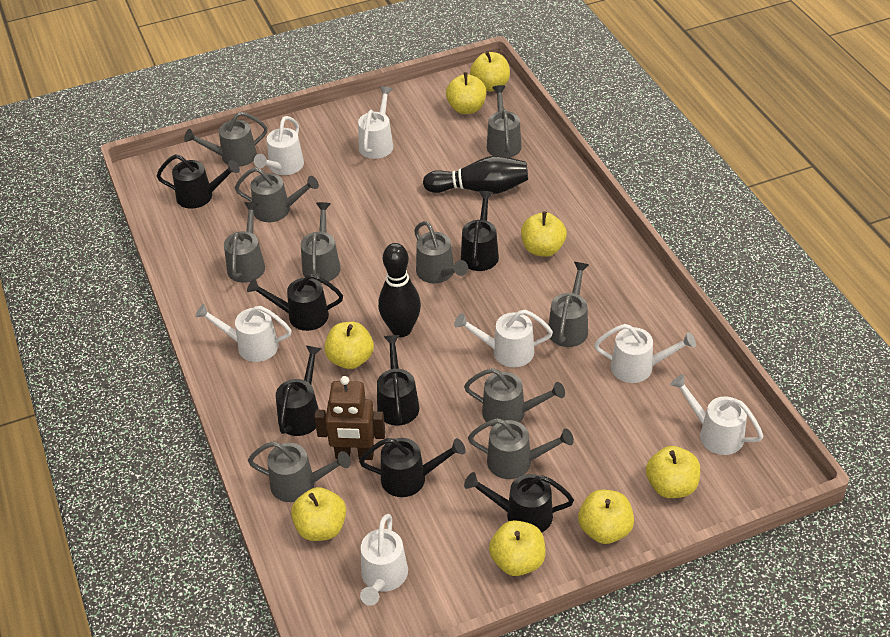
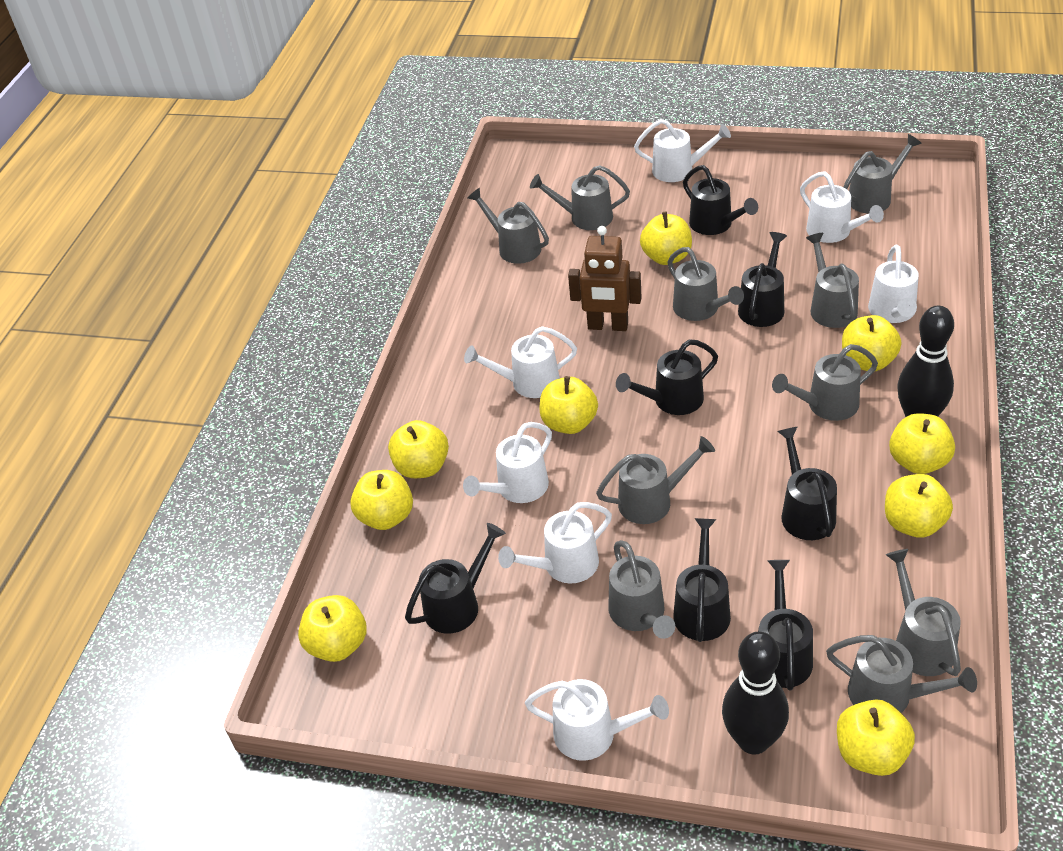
yellow apple: [291,487,346,541] [324,321,374,369] [446,72,487,114] [470,51,510,91] [489,520,546,576] [521,211,567,257] [578,490,634,544] [646,446,700,498] = 8 -> [298,595,367,662] [350,470,413,530] [388,420,449,478] [539,376,598,434] [640,211,692,265] [837,699,915,776] [842,315,901,372] [885,474,953,538] [889,413,955,474] = 9

